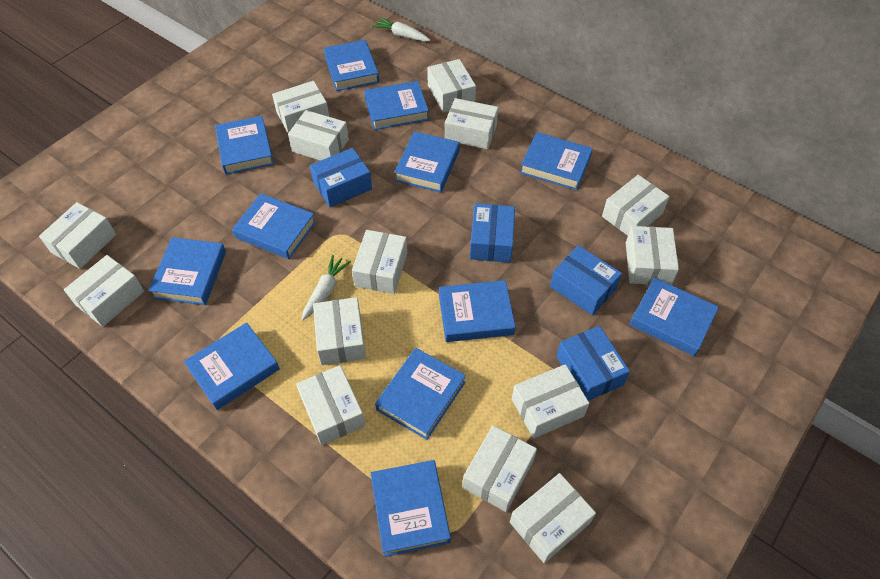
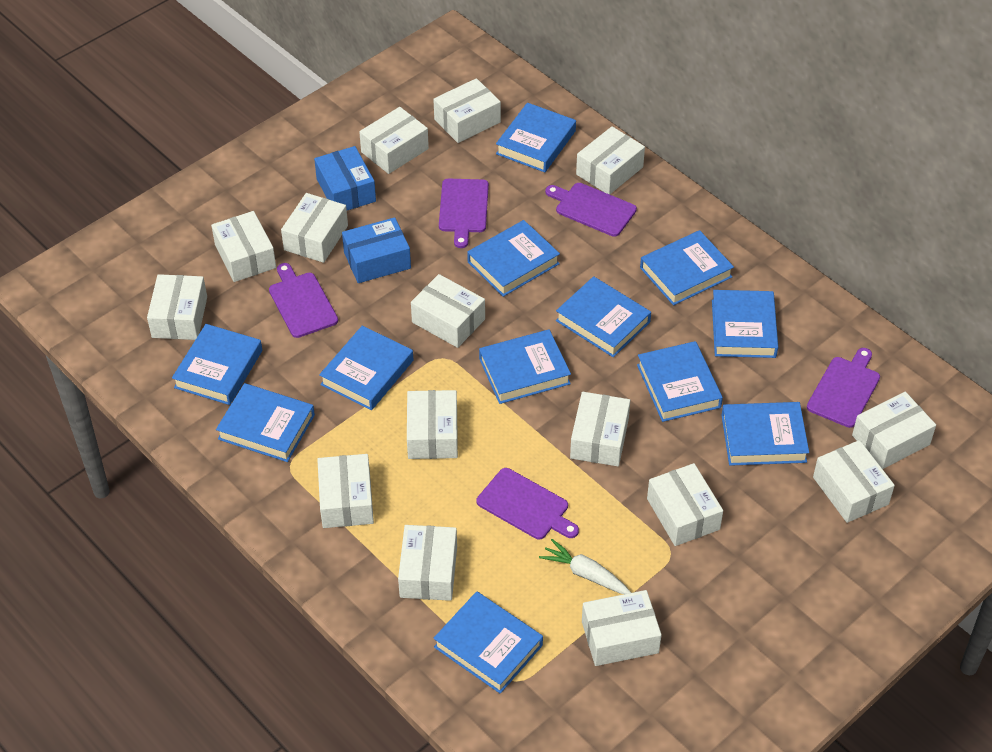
blue box: [310,148,372,207] [470,203,515,263] [550,245,622,316] [556,326,630,401] = 4 -> [314,146,376,210] [342,217,411,283] = 2
purple cutting board: none = 0 -> [269,263,338,338] [439,179,489,248] [477,468,579,539] [545,183,637,237] [807,348,880,428] = 5
white box: [39,202,116,269] [64,255,144,327] [272,81,329,133] [288,110,349,161] [296,365,365,446] [313,297,366,365] [352,230,407,294] [427,59,476,112] [445,98,498,149] [462,425,537,512] [510,473,596,563] [512,364,589,439] [602,175,670,236] [626,226,679,285] = 14 -> [147,274,207,340] [211,211,276,282] [281,193,348,263] [317,454,374,528] [359,107,429,174] [398,525,457,601] [407,390,458,459] [411,274,485,348] [433,78,501,143] [570,392,630,466] [576,126,645,194] [582,590,662,666] [647,463,723,546] [813,440,895,523] [852,392,936,469] = 15
white carrot: [302,255,351,321] [372,17,430,41] = 2 -> [539,539,631,594] = 1

